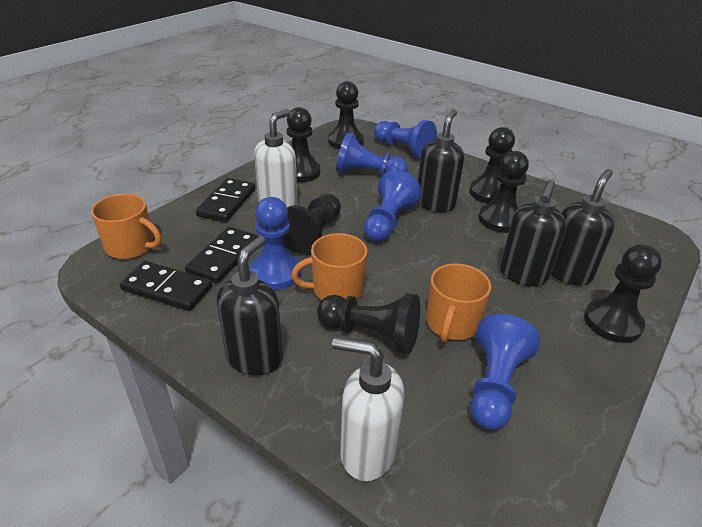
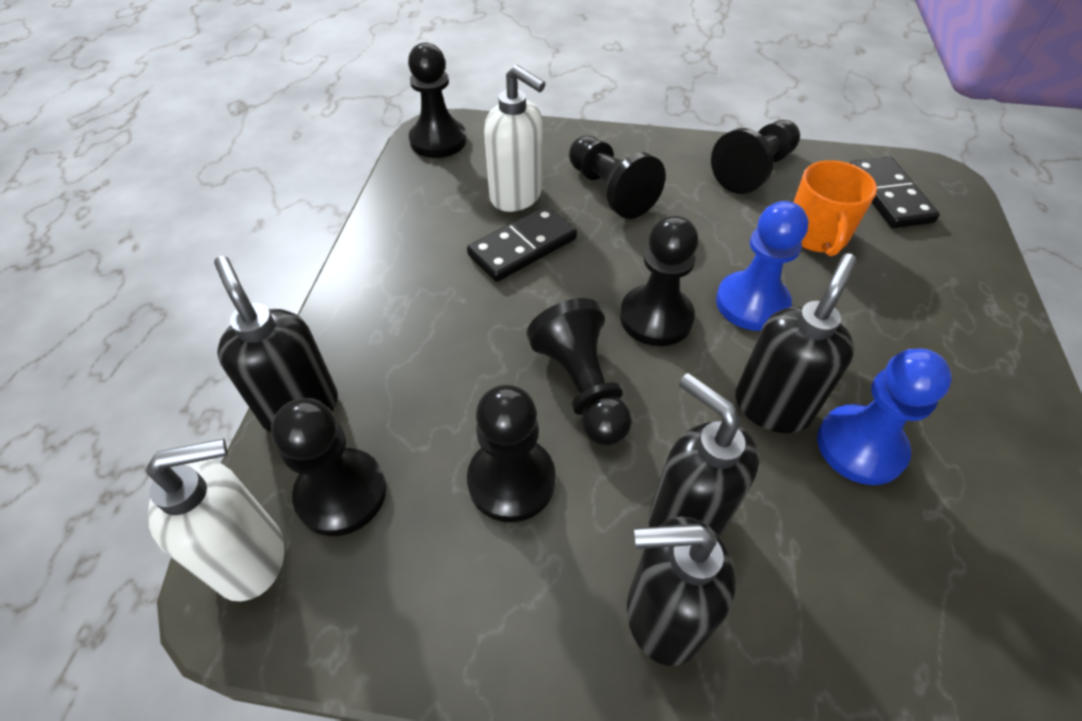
black domino: [120,261,212,311] [185,227,258,284] [196,178,255,222] = 3 -> [467,206,577,282] [850,157,940,228] = 2
blue pawn: [250,197,301,290] [336,133,408,177] [364,170,421,242] [374,120,437,158] [470,314,540,430] = 5 -> [716,201,808,331] [817,348,952,485] = 2
orange mug: [91,194,161,259] [291,233,368,300] [426,263,491,342] = 3 -> [793,160,877,256] = 1

